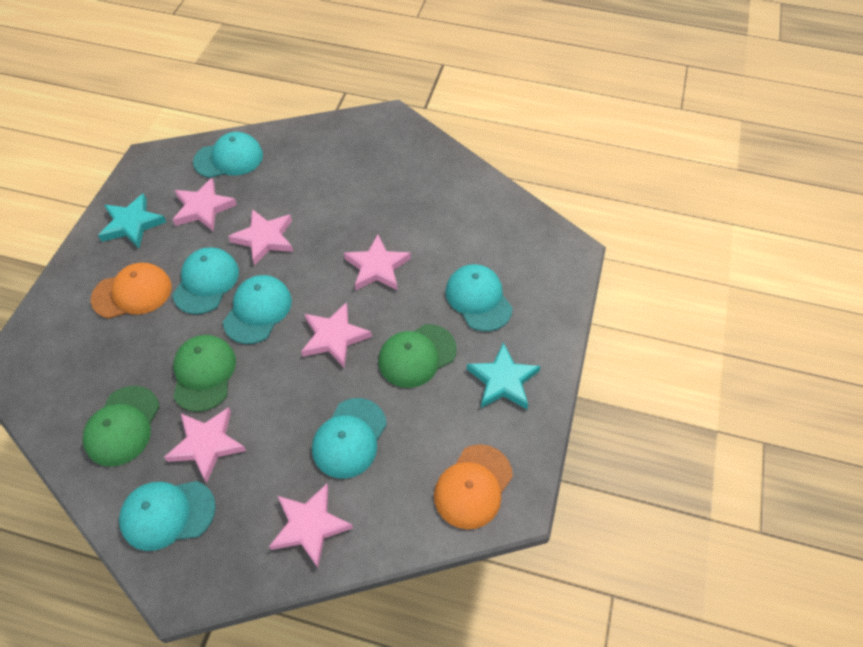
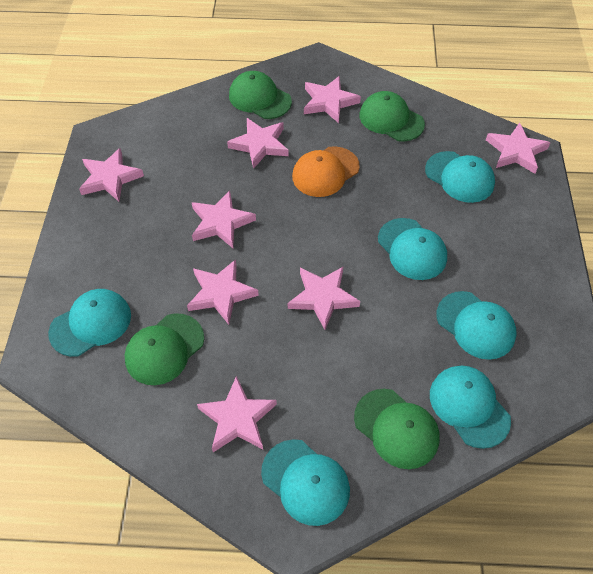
green cap: [83,386,160,467] [173,335,236,412] [378,324,457,388] = 3 -> [125,313,204,385] [229,71,292,119] [354,389,440,469] [359,91,425,142] = 4
orange cap: [91,263,172,319] [434,444,513,529] = 2 -> [292,146,360,197] = 1
pink star: [164,407,246,483] [173,178,237,231] [228,209,293,266] [269,484,353,568] [301,302,372,368] [344,235,411,291] = 6 -> [79,148,144,202] [187,259,259,325] [192,191,256,248] [197,376,277,452] [227,118,288,169] [288,266,360,330] [304,76,361,123] [486,122,551,174] = 8
turquoise star: [98,193,166,248] [467,342,541,409] = 2 -> none = 0

